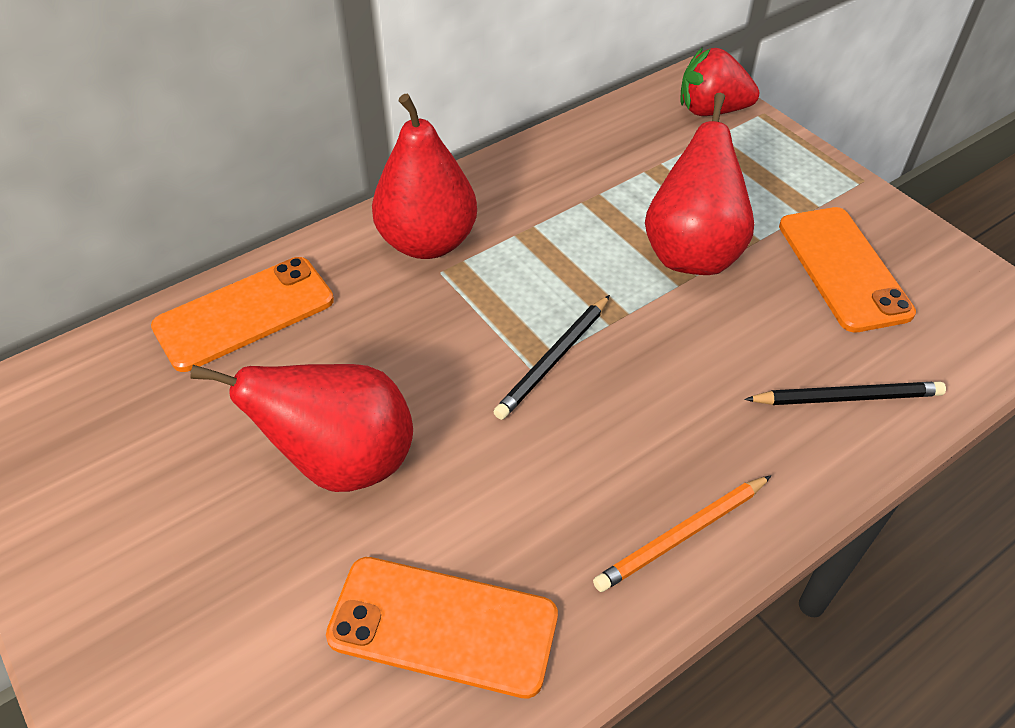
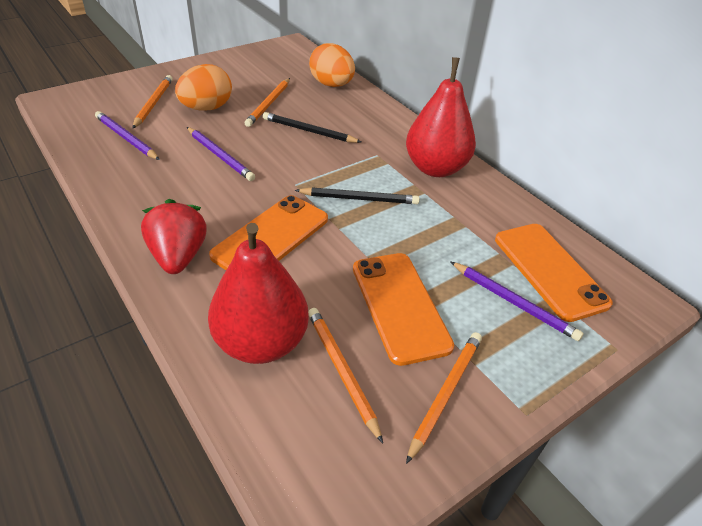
orange egg: none = 0 -> [175,64,232,111] [309,43,355,87] = 2
orange pencil: [593,476,771,592] = 1 -> [132,75,173,129] [245,78,290,127] [308,308,383,443] [406,332,482,464] = 4
purple pencil: none = 0 -> [95,111,160,160] [187,127,255,181] [450,261,584,341] = 3
red pear: [190,364,413,492] [372,94,477,259] [645,93,754,275] = 3 -> [208,223,309,364] [406,57,476,177] = 2

